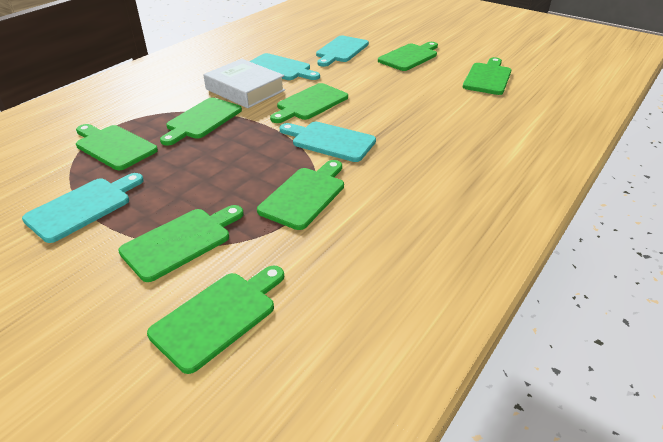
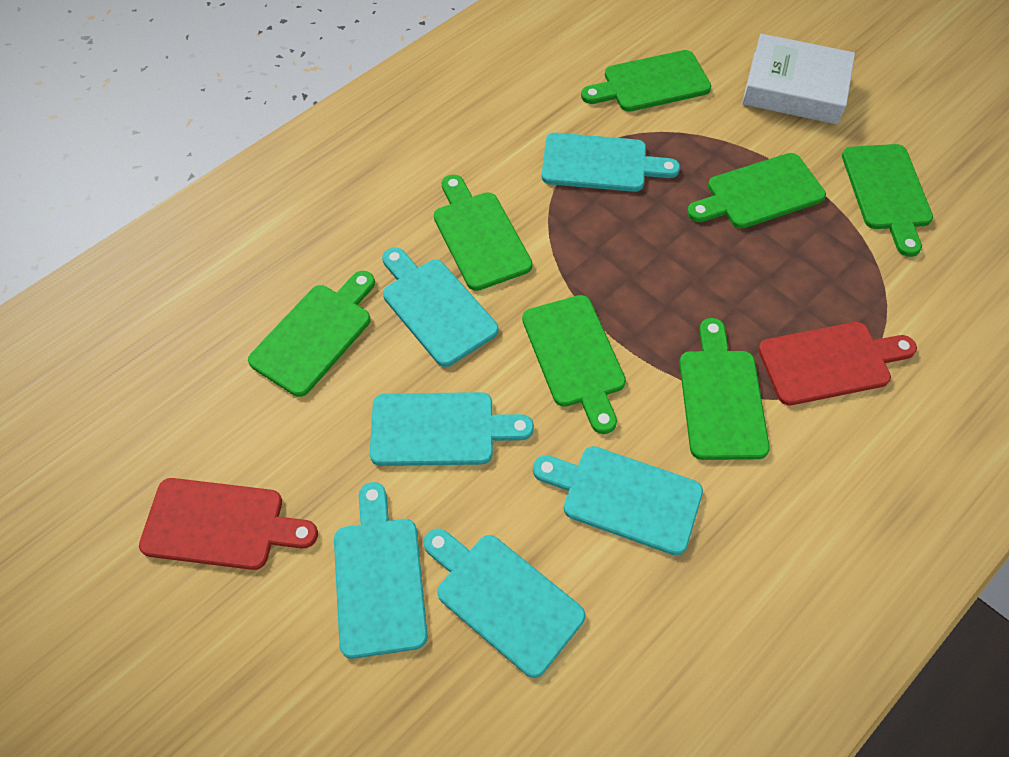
green cutting board: [76,124,158,170] [118,205,244,282] [147,266,284,374] [160,97,242,146] [257,160,344,230] [270,83,348,123] [378,42,438,71] [463,57,512,95] = 8 -> [248,271,375,397] [434,175,533,291] [522,295,626,434] [581,50,711,112] [679,318,770,460] [687,153,826,229] [842,144,933,257] = 7
red cutting board: none = 0 -> [139,478,318,570] [758,322,917,405] = 2
turquoise cutting board: [22,173,144,243] [249,53,320,80] [280,122,376,162] [316,36,369,67] = 4 -> [334,482,428,659] [370,392,534,466] [382,247,499,367] [423,528,585,678] [533,446,703,556] [542,133,680,192] = 6

